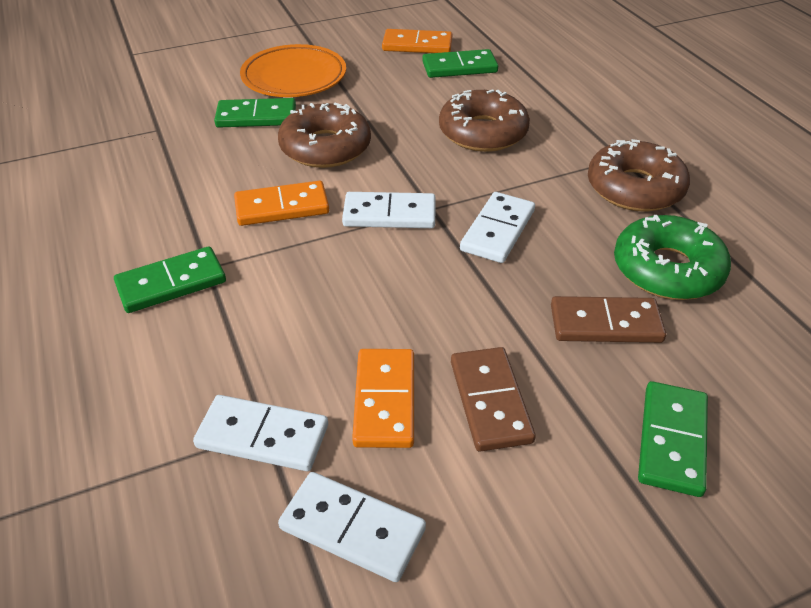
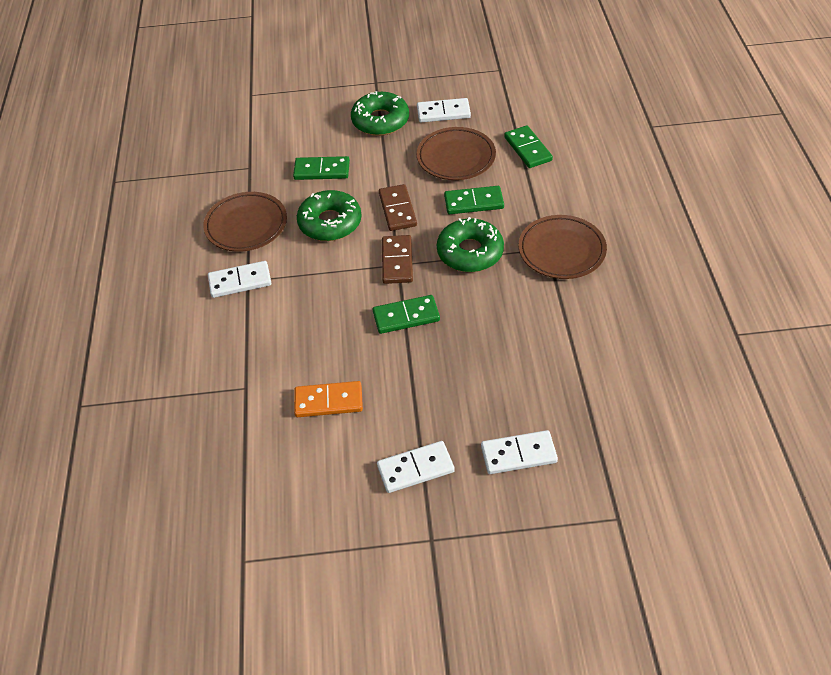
brown donut: [278,103,371,168] [439,89,530,152] [588,139,690,211] = 3 -> none = 0
brown plate: none = 0 -> [203,192,287,252] [417,127,496,180] [519,215,607,279] = 3
green donut: [614,215,731,300] = 1 -> [297,190,362,241] [351,91,409,136] [437,217,504,272] = 3
orange domino: [234,181,329,226] [352,349,414,448] [382,29,452,53] = 3 -> [294,381,363,417] = 1
orange plate: [240,44,346,97] = 1 -> none = 0

